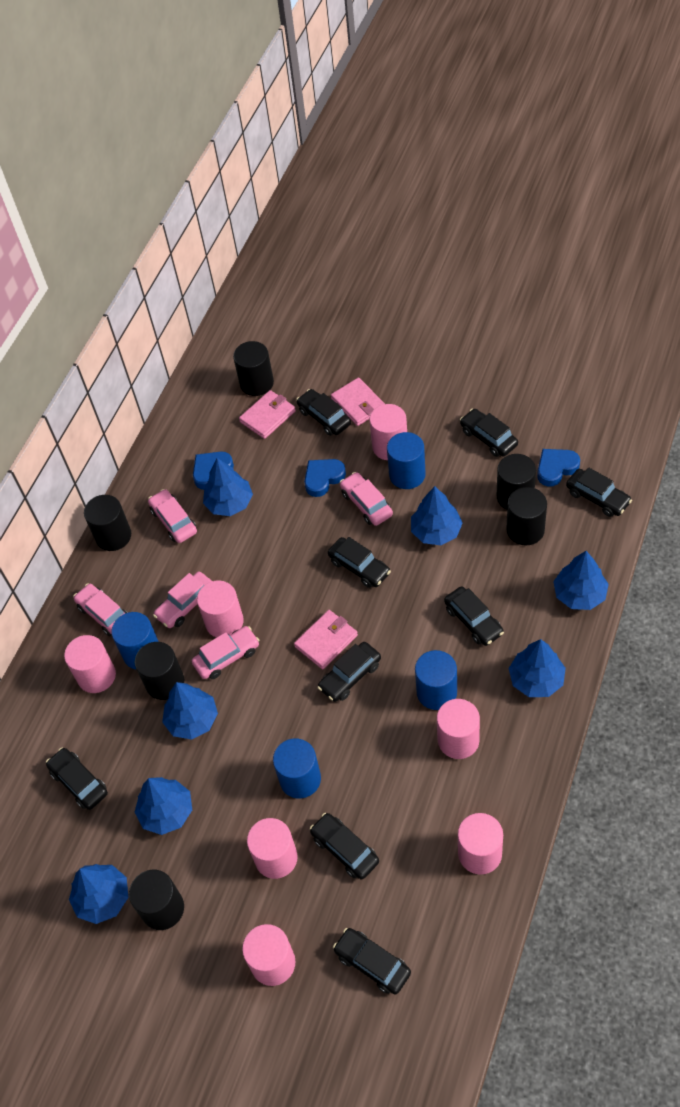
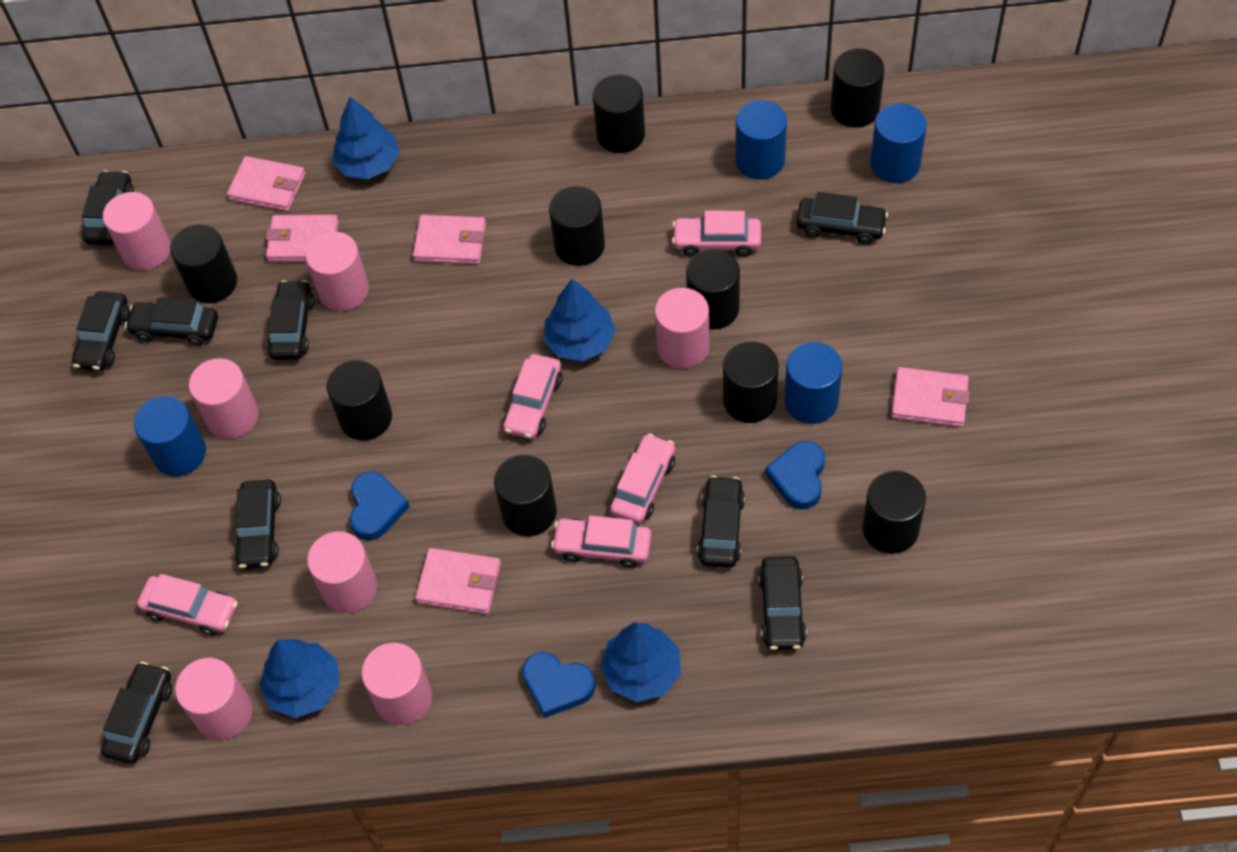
black cylinder: [84,495,131,551] [129,870,184,930] [135,642,184,700] [233,341,274,396] [497,454,536,510] [506,487,547,545] = 6 -> [170,224,237,303] [326,360,392,441] [494,455,557,536] [549,186,605,266] [593,75,645,153] [686,249,740,330] [723,341,779,423] [831,48,884,128] [862,471,926,554] = 9
blue tree: [69,864,129,924] [135,777,192,835] [162,682,218,740] [203,458,253,516] [411,486,463,545] [509,639,566,697] [553,551,609,610] = 7 -> [259,639,339,718] [332,97,400,179] [543,279,616,361] [600,622,681,702] = 4
pink wallet: [239,390,296,439] [294,610,358,669] [331,378,385,426] = 3 -> [227,156,305,212] [266,215,339,262] [413,215,486,264] [415,548,501,614] [891,367,970,427] = 5

